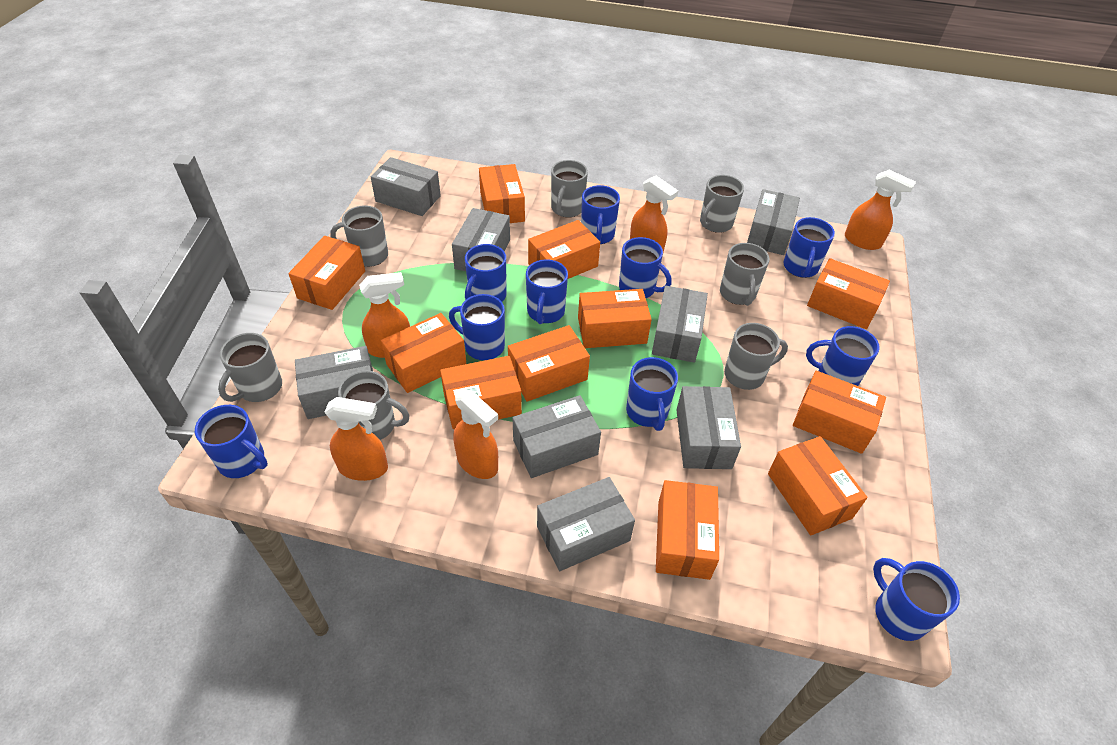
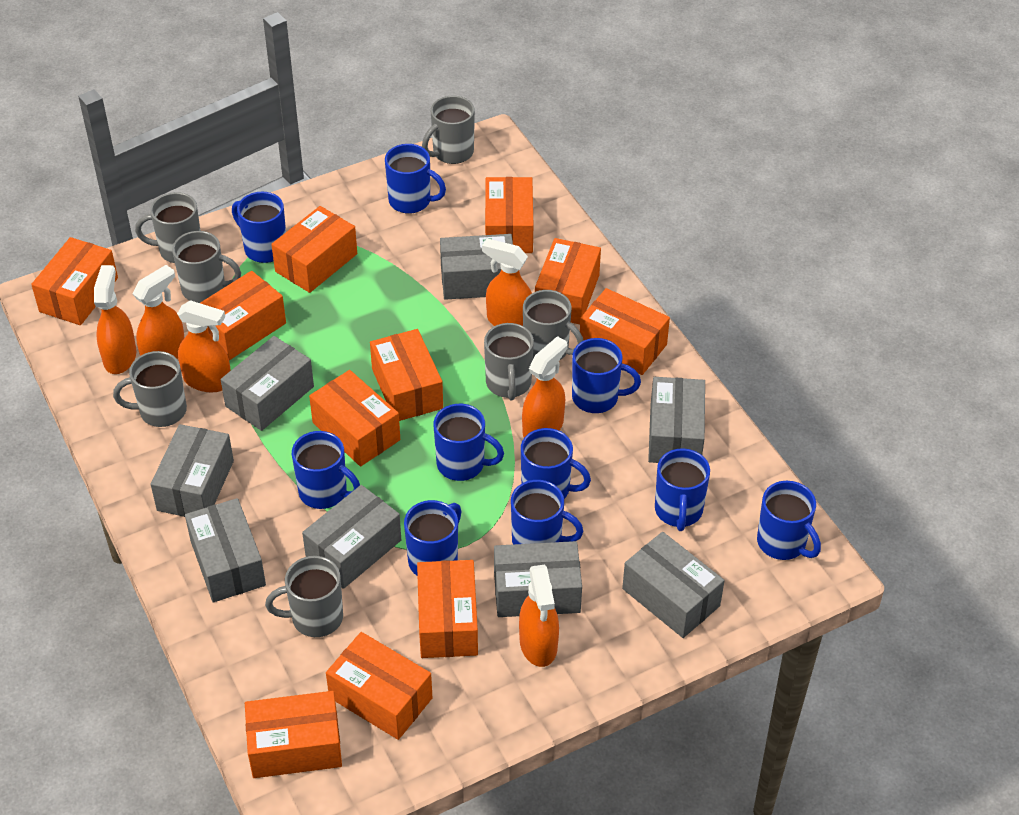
orange spray bottle: [324,397,388,481] [359,272,410,358] [453,390,498,479] [630,176,678,252] [845,170,916,250] = 5 -> [94,265,136,374] [133,265,185,359] [177,300,231,393] [482,238,532,326] [519,564,559,667] [522,336,568,438] = 6

